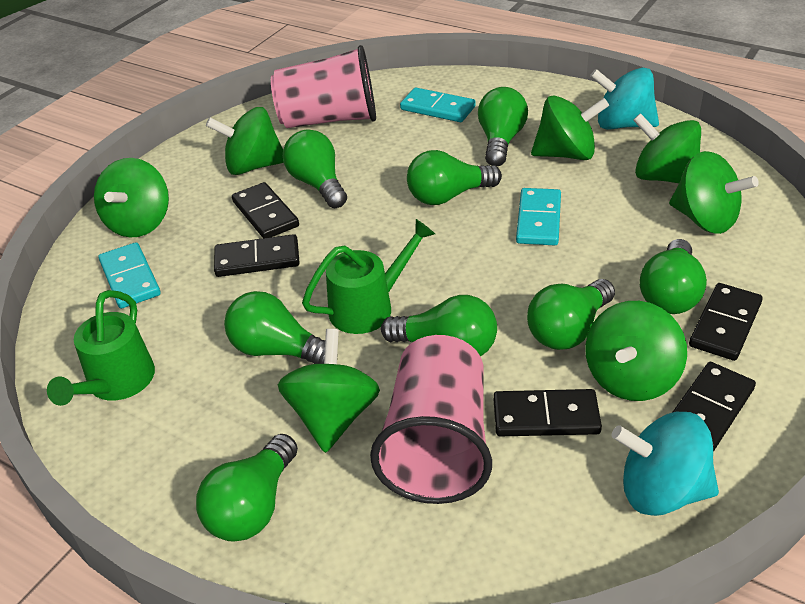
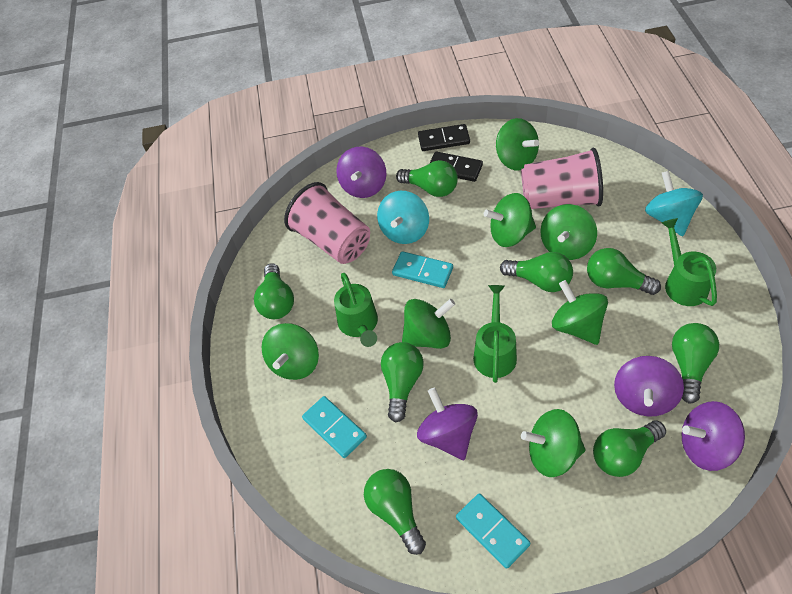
black domino: [214,234,300,277] [232,182,299,238] [493,389,602,436] [672,362,756,451] [689,283,763,361] = 5 -> [418,124,470,151] [429,151,483,182] = 2
green watering can: [47,290,155,406] [302,219,435,334] = 2 -> [334,273,378,347] [473,285,517,383] [661,218,717,306] = 3
purple spinning top: none = 0 -> [336,146,386,198] [417,387,478,460] [614,356,684,417] [682,401,745,471] = 4

